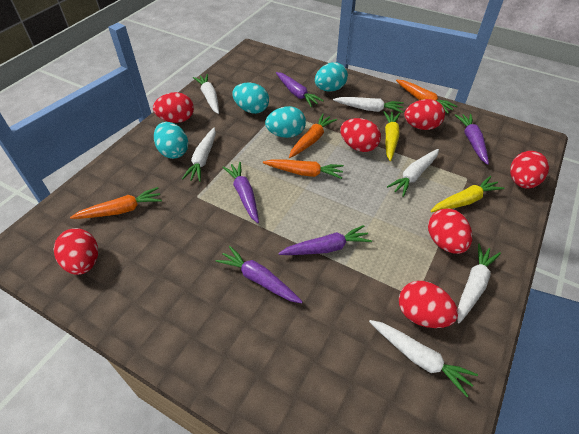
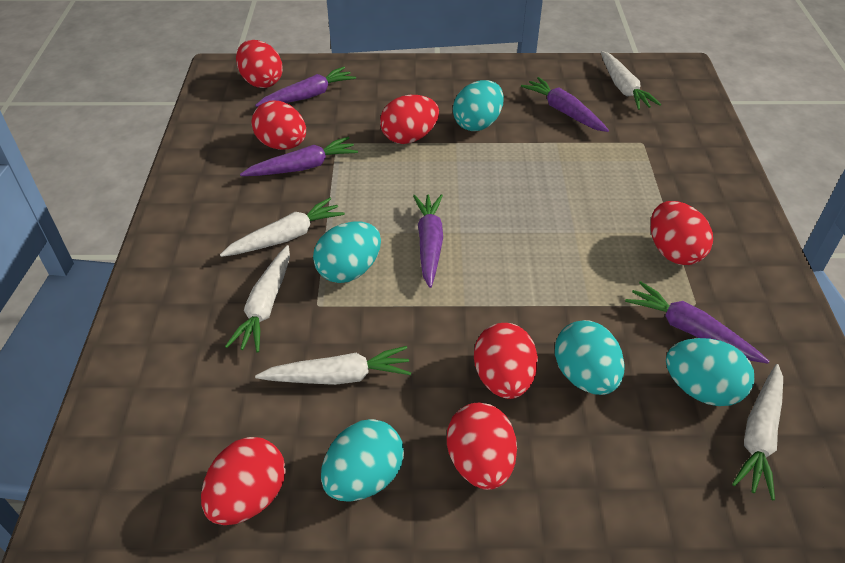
orange carrot: [70,187,162,219] [263,159,344,179] [289,114,337,158] [396,80,457,114] = 4 -> none = 0
turquoise egg: [154,122,188,159] [232,82,269,114] [265,106,306,138] [315,62,348,92] = 4 -> [313,221,381,283] [321,419,404,502] [453,80,504,131] [555,320,624,395] [666,338,754,406] = 5
white carrot: [182,128,216,182] [193,74,219,114] [333,97,404,113] [369,320,478,397] [387,149,439,197] [457,244,501,323] = 6 -> [220,197,345,257] [225,245,290,353] [255,346,411,385] [601,51,661,110] [732,364,783,500] = 5
yellow carrot: [383,111,401,161] [431,176,505,212] = 2 -> none = 0

